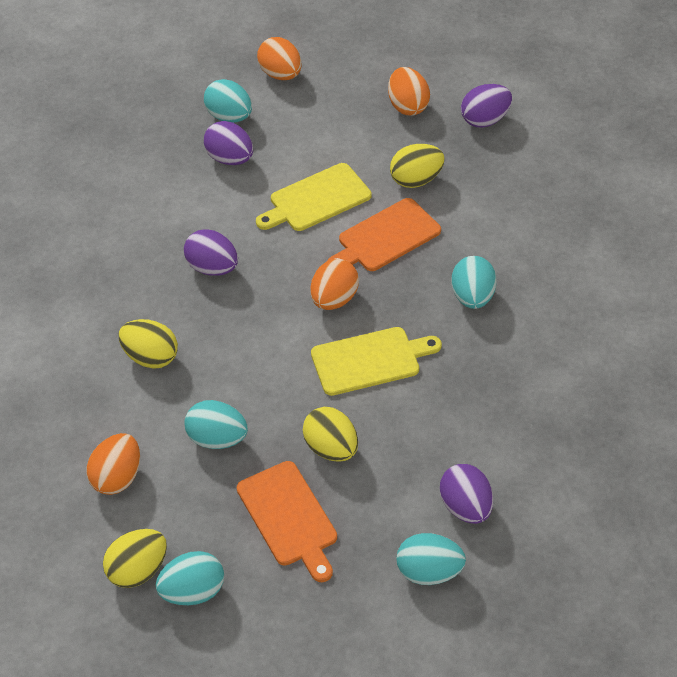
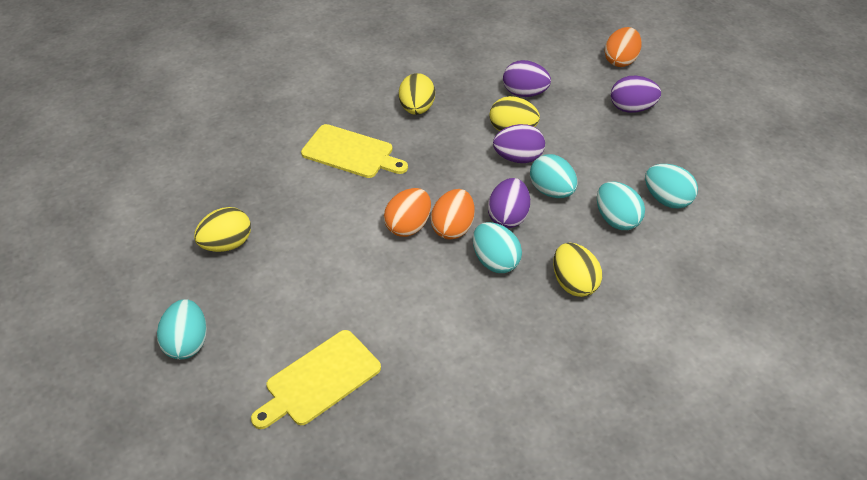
orange cutting board: [237,461,337,582] [328,198,441,271] = 2 -> none = 0
orange egg: [86,433,140,495] [257,37,302,80] [310,259,359,310] [388,67,430,116] = 4 -> [384,188,431,237] [431,189,474,239] [604,27,642,67] = 3

